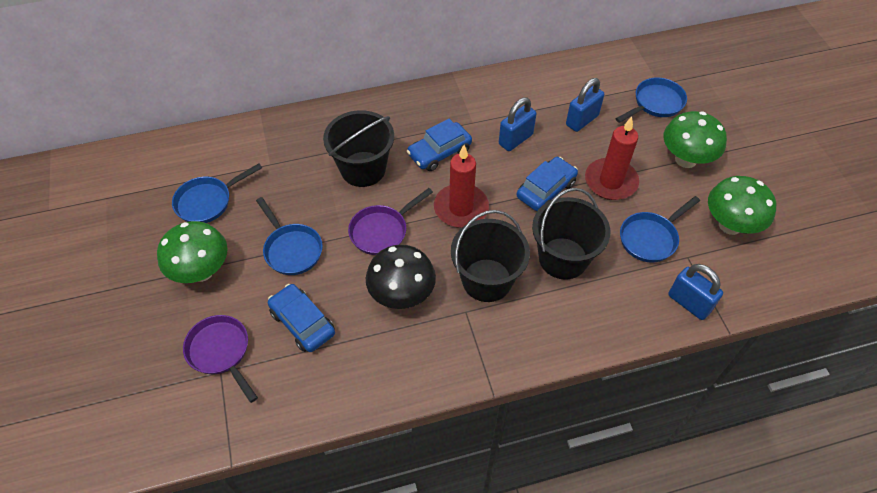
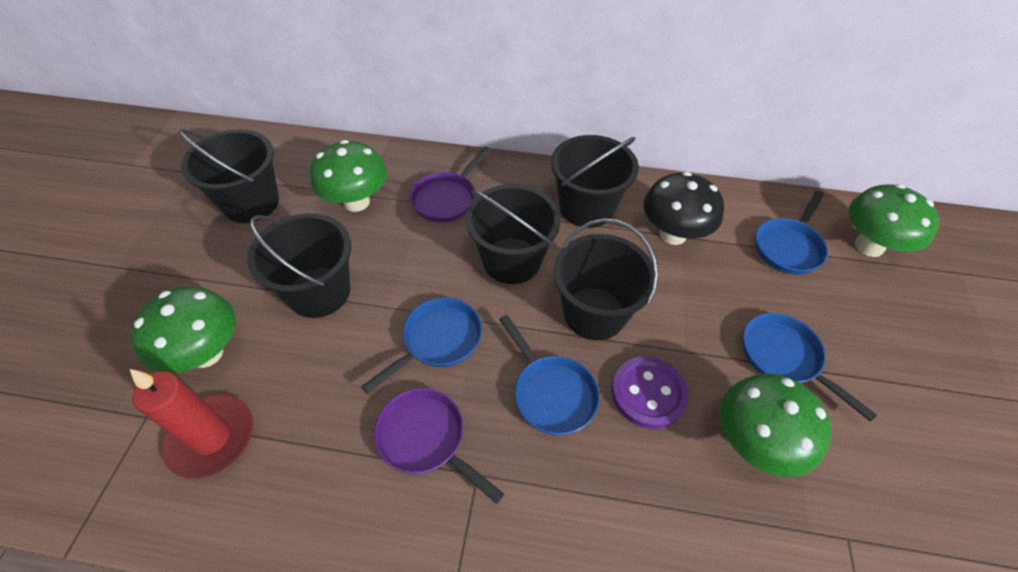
black bucket: [323,110,394,187] [451,210,530,302] [532,188,610,280] = 3 -> [179,129,279,223] [247,213,351,318] [465,184,561,284] [551,135,639,228] [554,218,658,340] = 5
blue car: [268,284,335,352] [407,119,472,171] [517,157,578,211] = 3 -> none = 0
blue padlock: [499,97,537,151] [566,78,604,132] [668,264,723,320] = 3 -> none = 0
green mushroom: [157,221,228,283] [664,111,727,168] [708,176,776,235] = 3 -> [131,286,236,373] [310,140,387,212] [720,373,831,477] [849,184,940,257] = 4
purple button: none = 0 -> [611,356,688,429] = 1
red candle: [434,145,489,228] [585,117,639,200] = 2 -> [130,369,253,479] = 1

